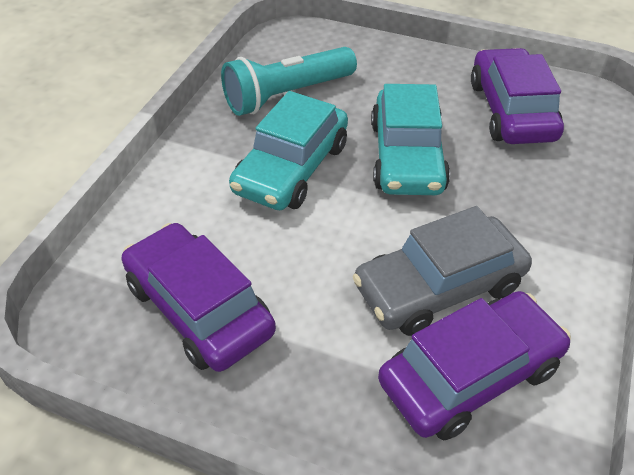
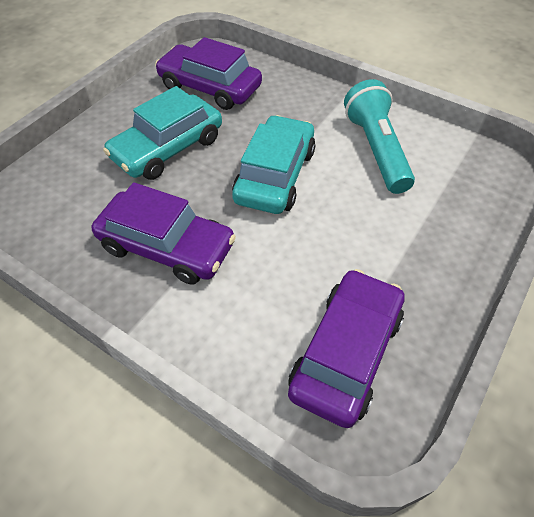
grey car: [353,206,532,336] = 1 -> none = 0

